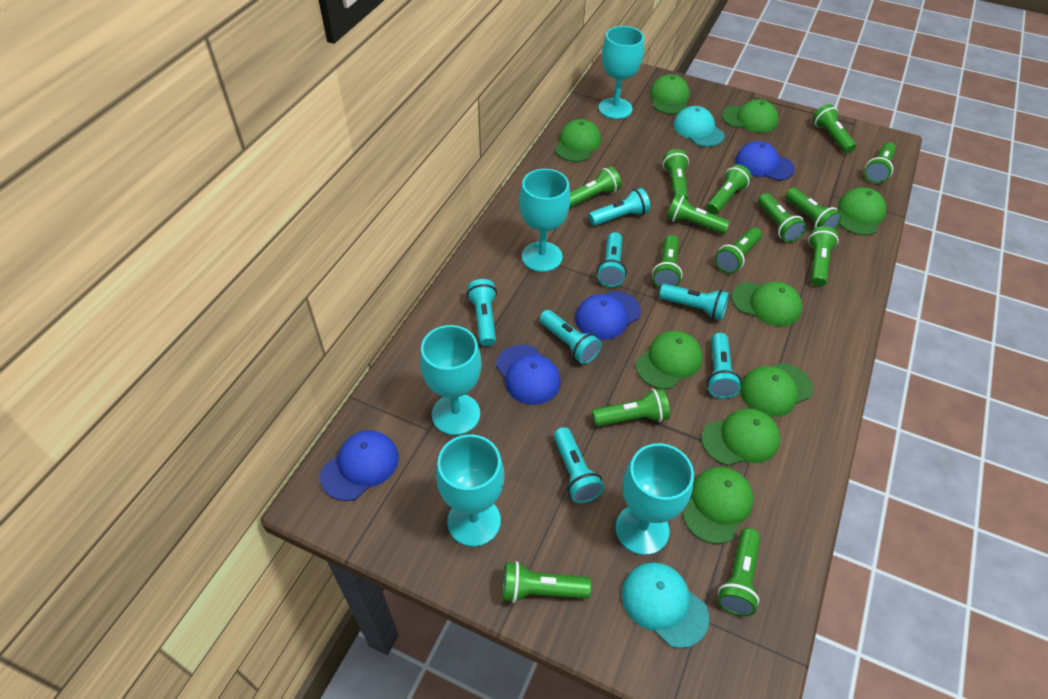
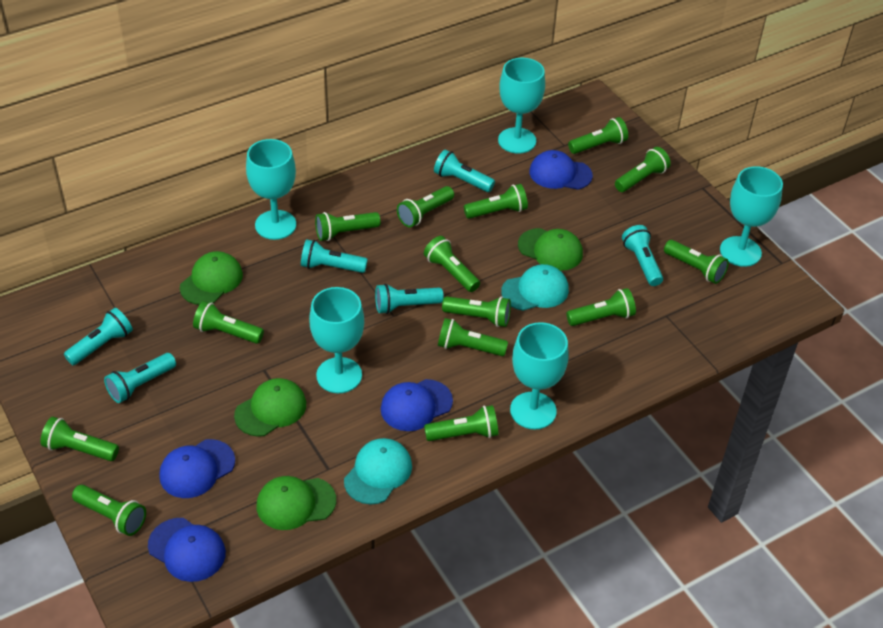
green cap: [555,119,601,162] [636,331,702,389] [650,74,690,114] [683,467,754,544] [702,408,780,466] [722,99,778,133] [732,282,802,326] [740,363,813,417] [838,187,886,235] = 9 -> [180,251,243,305] [234,378,306,437] [256,476,336,530] [518,228,583,271] = 4
turquoise flashlight: [466,279,497,346] [539,310,601,364] [553,427,604,503] [588,188,650,226] [597,232,627,287] [659,284,729,320] [707,333,741,399] = 7 -> [64,308,133,365] [104,353,176,403] [301,239,368,273] [375,284,444,314] [434,149,495,192] [622,225,663,286] = 6

